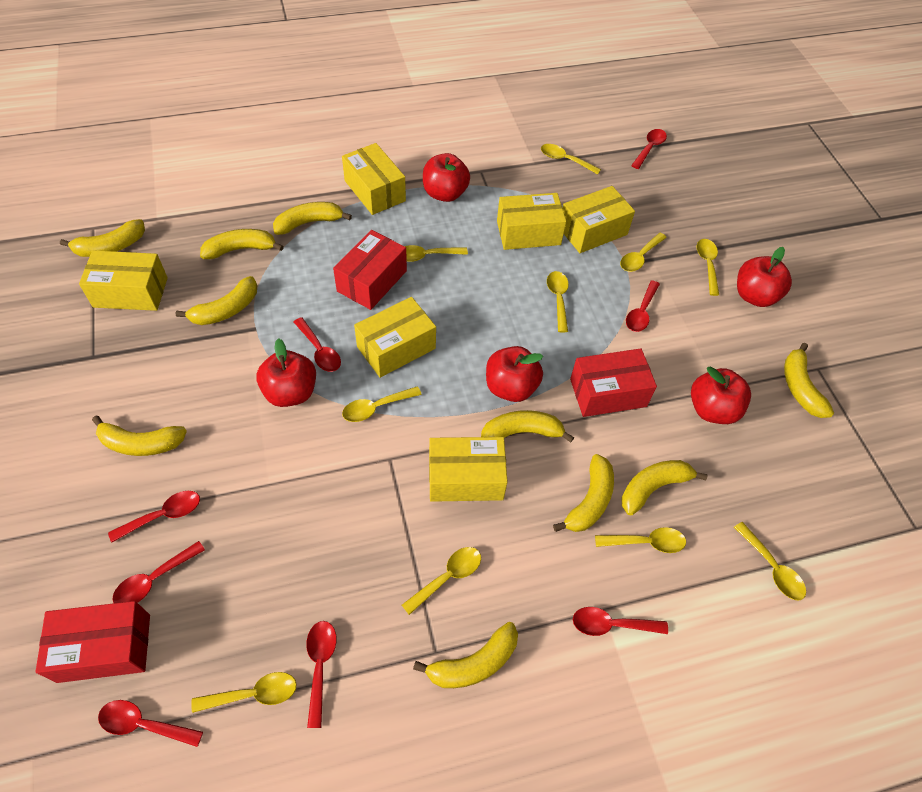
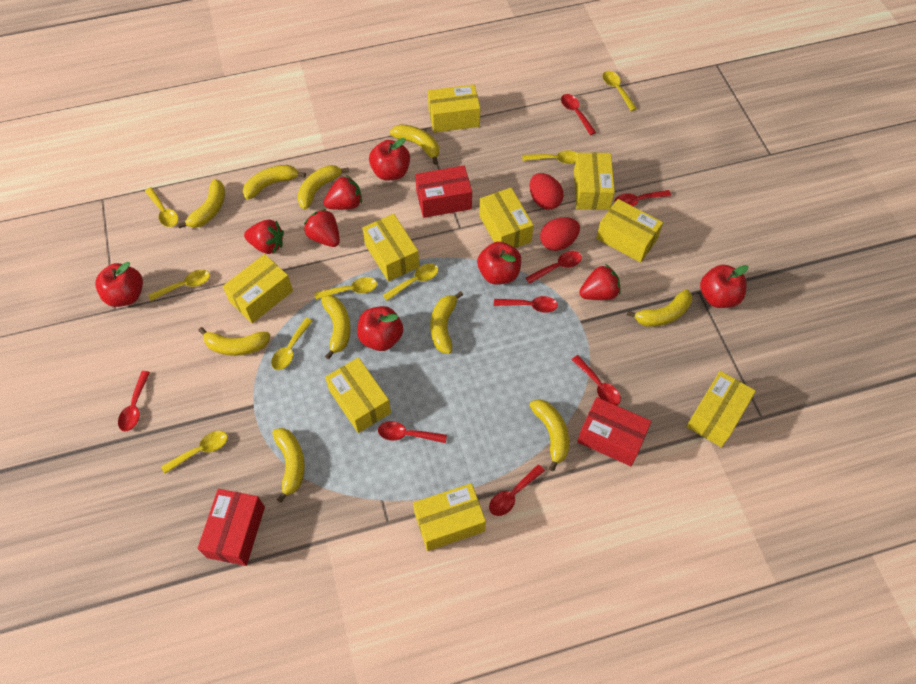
red egg: none = 0 -> [529,173,564,210] [540,217,580,251] = 2
red strawberry: none = 0 -> [244,219,284,254] [304,209,340,247] [324,175,362,210] [579,264,621,300] = 4
yellow box: [79,250,168,311] [342,143,406,215] [354,297,436,378] [429,437,507,502] [497,193,566,250] [563,186,635,253] = 6 -> [222,254,293,323] [325,357,391,433] [362,214,419,281] [413,483,486,551] [428,85,480,133] [479,188,534,248] [574,152,615,210] [596,199,663,263] [686,371,756,447] = 9
yellow spoon: [191,672,297,713] [342,386,422,422] [402,547,481,615] [405,245,468,262] [541,144,601,175] [547,271,569,332] [595,527,686,553] [620,233,667,272] [697,239,719,296] [734,522,806,600] = 10 -> [145,187,178,227] [148,270,210,301] [161,431,228,473] [271,318,313,370] [314,277,377,300] [383,263,438,301] [522,150,577,164] [602,71,637,111] = 8

